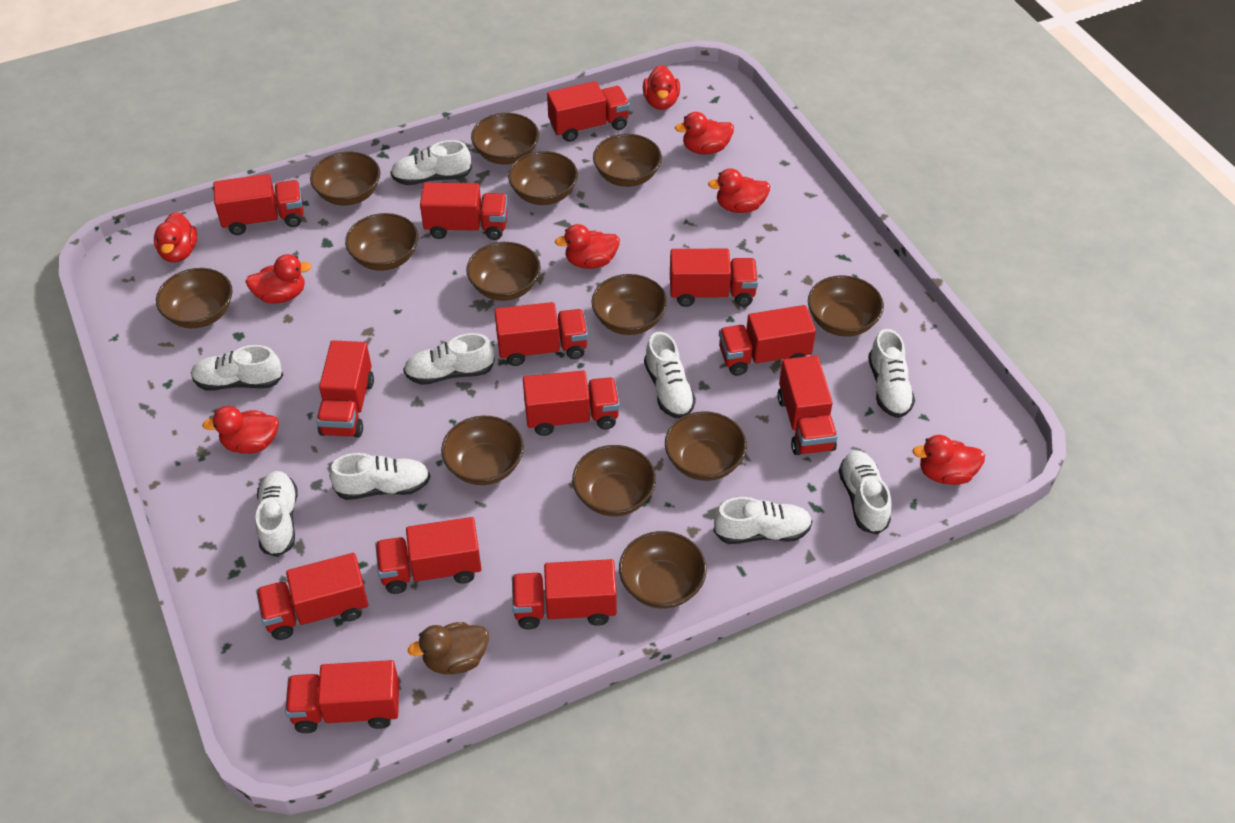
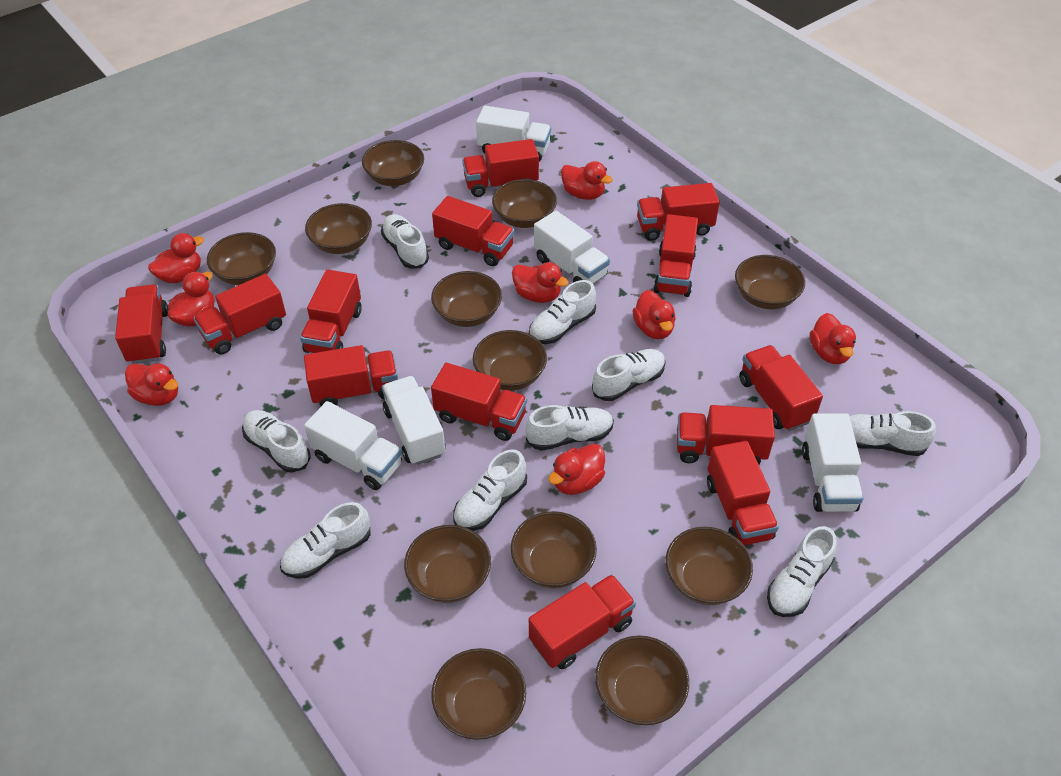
brown bowl: [156,268,233,328] [310,152,381,205] [345,213,418,271] [441,416,524,485] [466,242,541,301] [471,113,539,164] [508,151,578,205] [572,445,656,516] [591,274,667,335] [593,134,662,187] [619,531,707,609] [665,411,747,481] [808,275,884,337] = 13 -> [207,232,276,285] [305,203,372,254] [362,140,424,186] [404,525,491,603] [431,271,502,327] [431,648,526,740] [473,330,547,391] [492,179,557,228] [511,511,597,588] [595,636,689,725] [666,527,753,605] [735,255,805,309] = 12
brown duck: [408,622,489,674] = 1 -> none = 0
white truck: none = 0 -> [304,401,402,490] [382,376,446,465] [476,106,551,162] [534,211,610,283] [802,413,863,512] = 5

